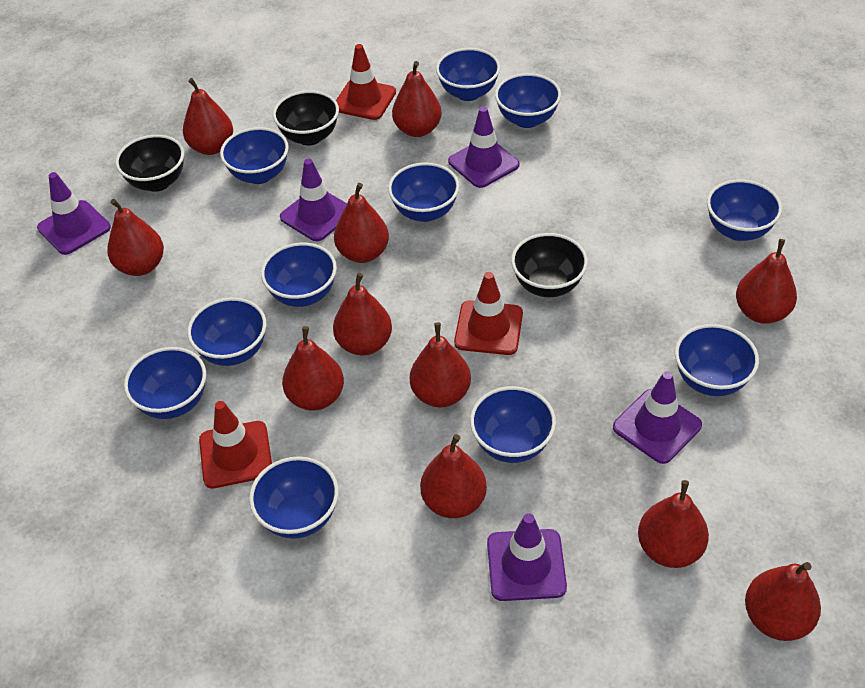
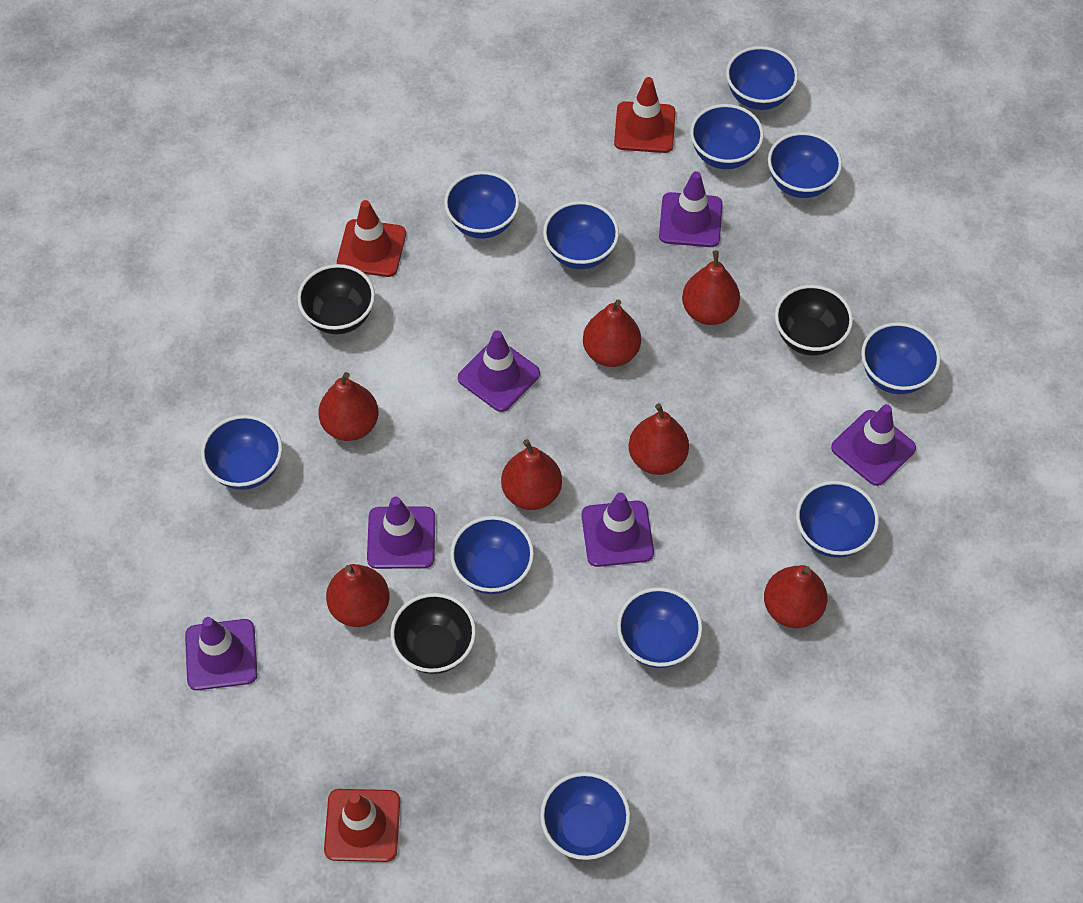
purple traffic cone: [37,172,111,255] [280,159,347,241] [448,107,520,188] [487,513,567,601] [613,371,702,464] = 5 -> [185,617,257,690] [367,497,435,569] [458,330,540,412] [581,492,654,567] [659,171,723,247] [831,404,916,486] = 6
red pear: [107,199,164,276] [183,78,233,155] [282,326,344,411] [333,273,392,356] [334,183,389,263] [392,61,442,137] [410,322,471,407] [420,434,487,518] [638,480,709,568] [736,239,797,324] [745,562,821,641] = 11 -> [318,372,379,441] [326,564,390,627] [501,439,562,510] [583,299,641,367] [629,403,689,475] [682,250,740,325] [764,565,828,628] = 7

